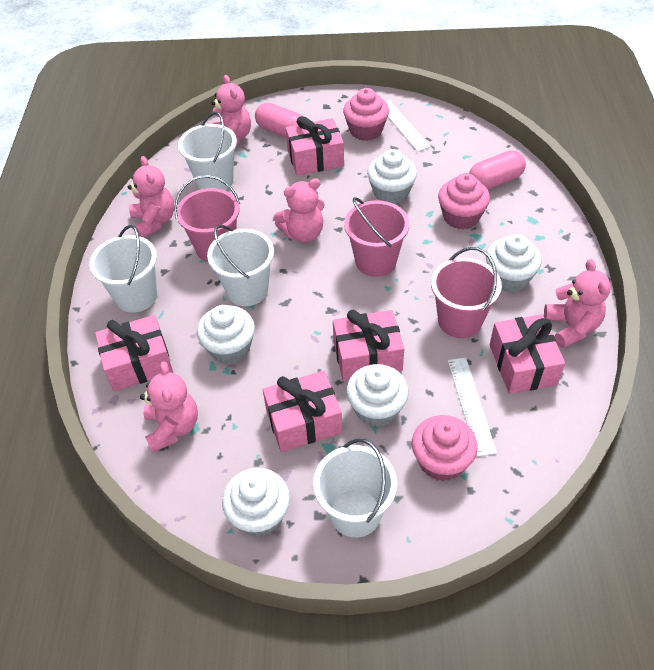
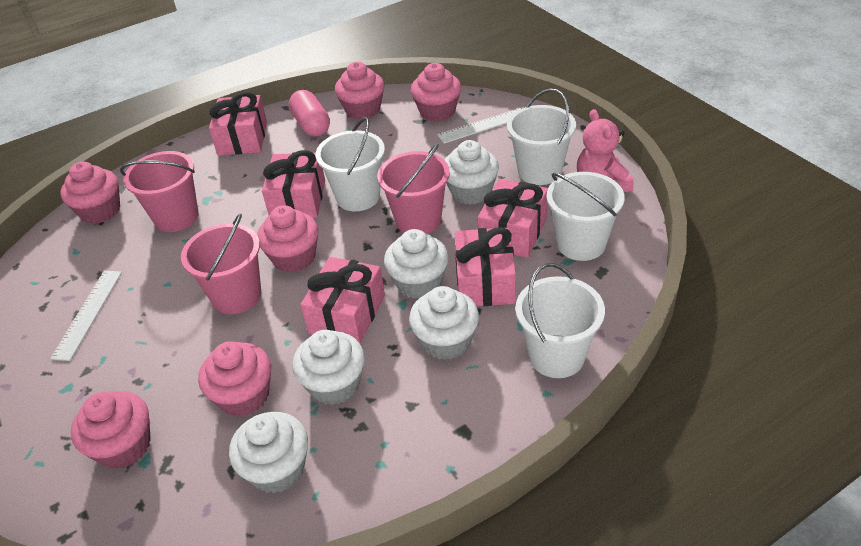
pink capsule: [255,103,302,137] [469,150,526,189] = 2 -> [289,90,330,136] = 1
pink cupcake: [343,88,389,141] [412,415,478,481] [438,173,490,230] = 3 -> [60,162,120,224] [71,391,151,469] [198,341,271,416] [257,205,318,273] [335,62,384,119] [411,63,461,121] = 6
pink teddy bear: [128,156,174,238] [140,362,198,453] [209,75,251,146] [273,178,325,242] [544,259,611,348] = 5 -> [577,109,634,192] = 1

